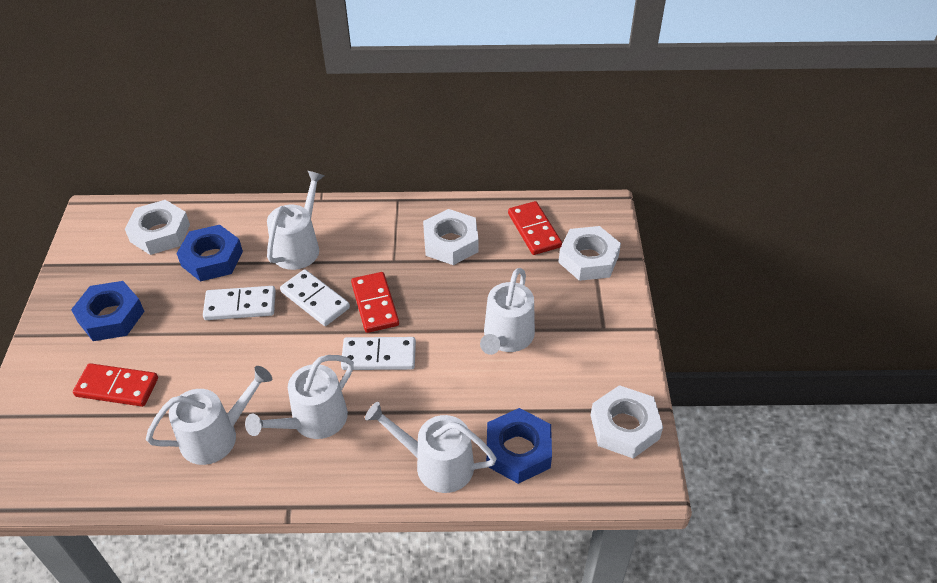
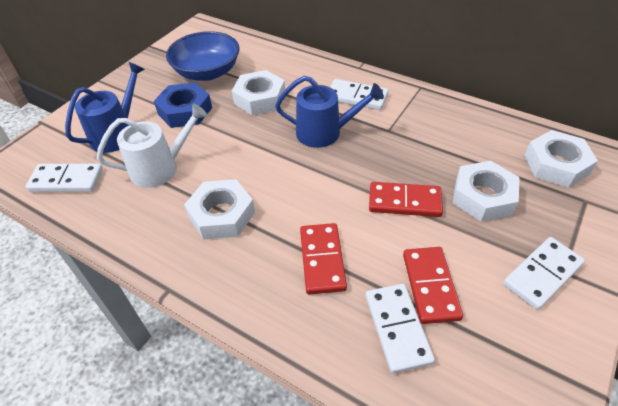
blue bowl: none = 0 -> [166,31,239,81] = 1
blue nut: [71,281,145,341] [176,225,243,281] [486,408,552,484] = 3 -> [154,82,212,128] = 1
blue watering can: none = 0 -> [65,62,145,153] [275,76,384,148] = 2
white domino: [203,286,276,320] [280,269,350,326] [341,337,416,370] = 3 -> [26,164,103,192] [330,79,388,110] [366,284,435,373] [503,237,585,310] = 4
white watering can: [146,366,272,465] [245,355,354,439] [267,171,324,270] [365,402,497,493] [480,268,535,355] = 5 -> [97,104,208,188] = 1

